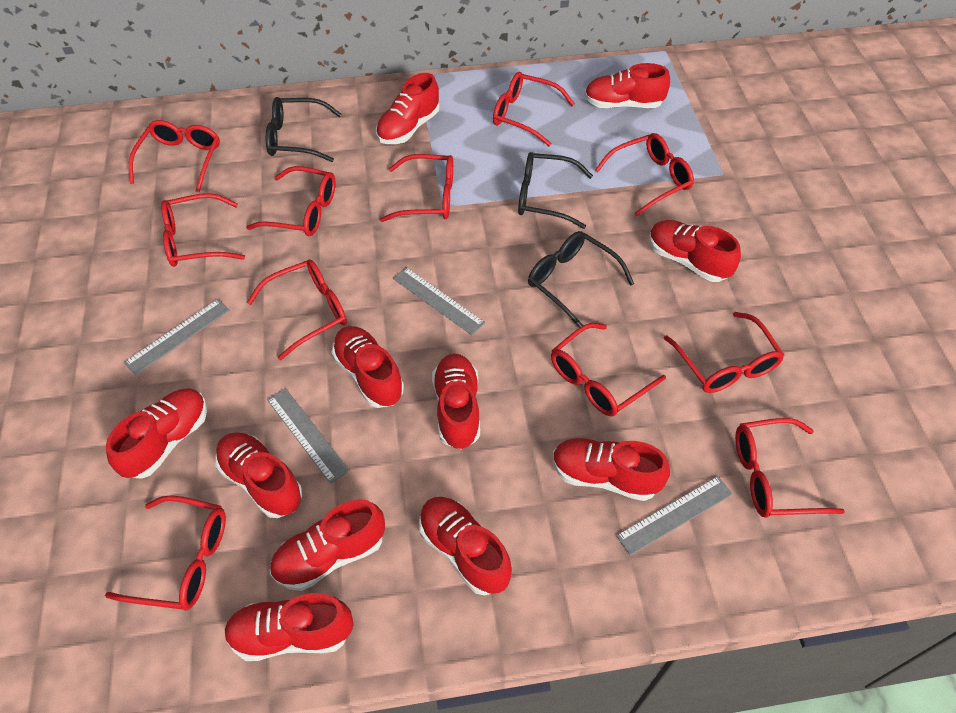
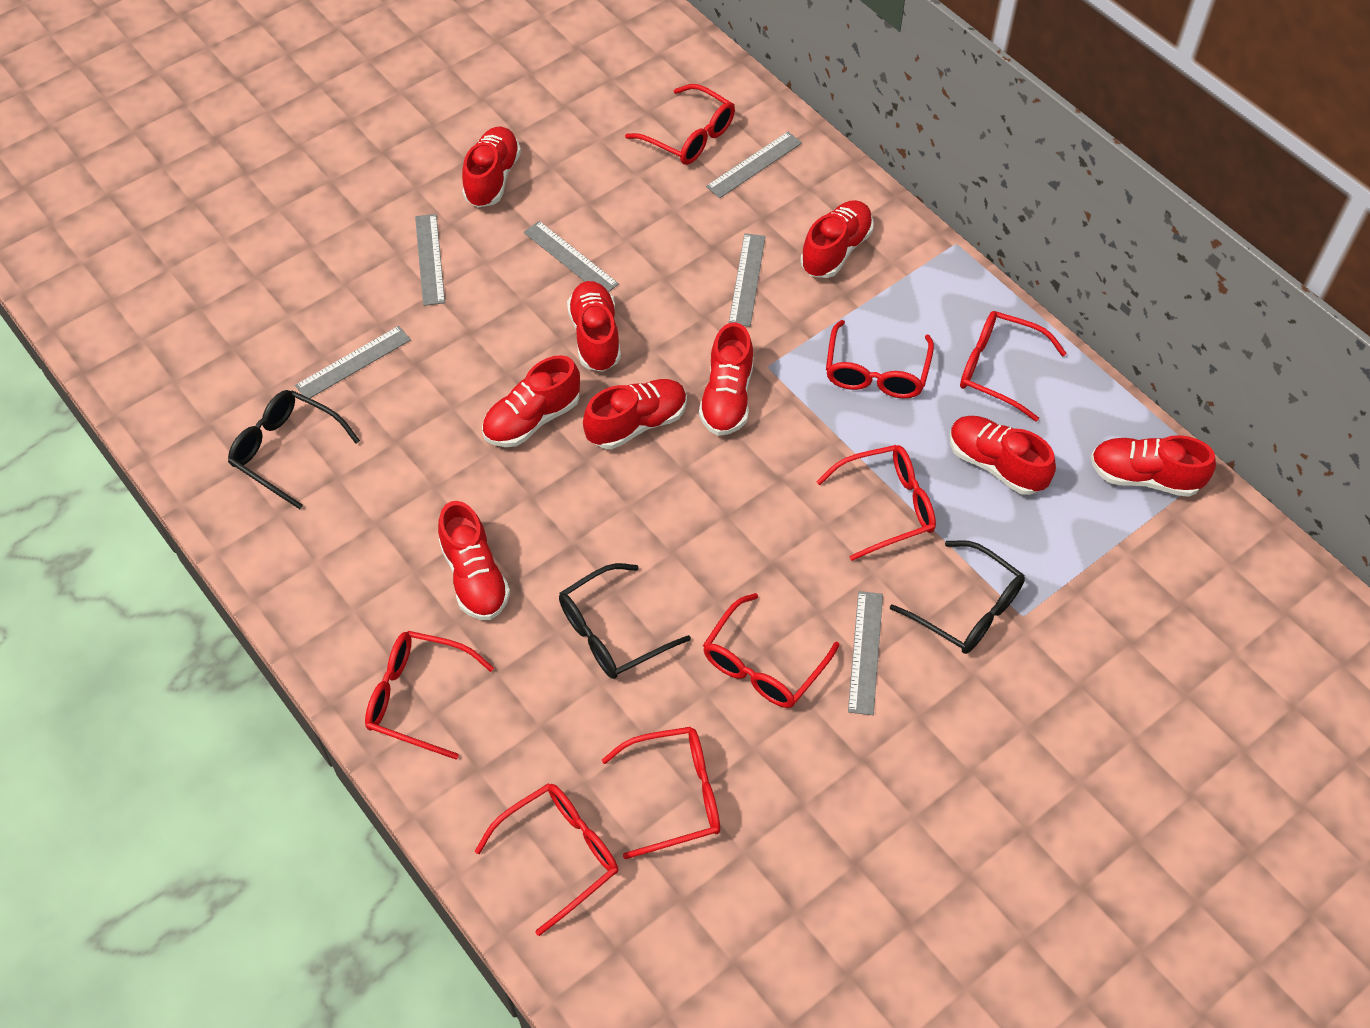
grey ruler: [124,299,230,375] [267,388,350,484] [393,267,485,335] [616,476,733,555] = 4 -> [295,326,411,398] [415,214,445,306] [524,221,619,292] [706,132,802,198] [729,233,766,327] [848,591,883,715] = 6
red glasses: [105,495,226,611] [129,120,220,193] [161,193,245,267] [246,166,336,236] [247,260,347,360] [380,154,453,222] [493,72,575,146] [551,323,666,417] [595,133,694,217] [664,312,785,393] [735,418,845,518] = 11 -> [365,631,494,760] [475,783,618,936] [602,727,720,859] [625,84,735,165] [703,593,840,708] [816,445,936,561] [826,320,934,398] [960,311,1067,422] = 8
red shoe: [106,388,207,479] [215,432,302,518] [224,593,353,661] [270,499,385,591] [331,326,404,408] [376,73,439,144] [419,497,512,595] [432,354,480,449] [553,438,670,501] [584,63,670,108] [649,220,741,282] = 11 -> [438,501,510,620] [462,127,521,208] [482,355,580,447] [567,281,621,372] [583,379,687,449] [699,322,754,436] [800,200,873,278] [950,416,1056,495] [1091,435,1216,497] = 9

